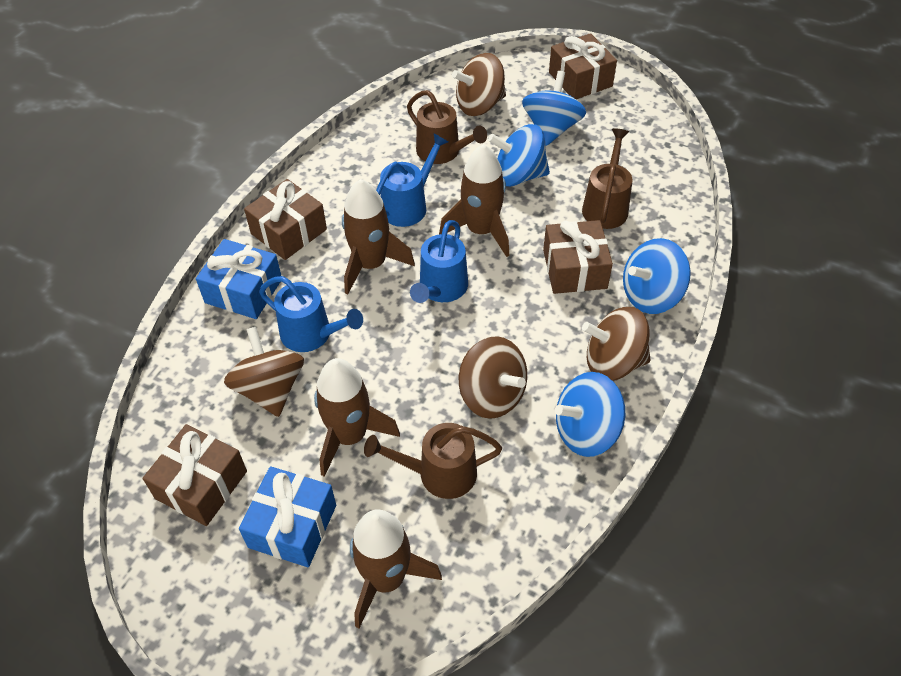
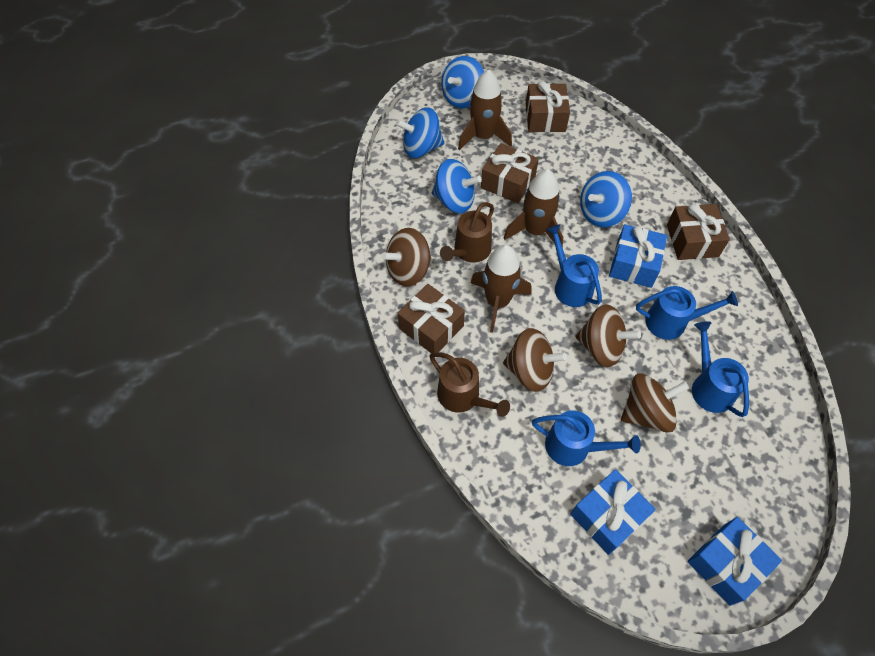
blue gift: [196,239,281,319] [239,466,336,567] = 2 -> [570,469,656,555] [609,224,667,288] [688,517,782,606] = 3
blue watering can: [259,276,363,352] [376,133,448,227] [410,220,468,303] = 3 -> [532,411,641,466] [546,224,602,307] [636,286,738,340] [692,321,749,417] = 4
brown rocket: [314,358,400,477] [342,179,415,295] [350,509,442,628] [439,144,509,257] = 4 -> [458,70,512,150] [471,245,531,333] [504,169,563,248] = 3
brown watering can: [364,423,502,499] [407,90,487,164] [582,128,632,229] = 3 -> [429,352,510,417] [440,202,494,263] = 2

